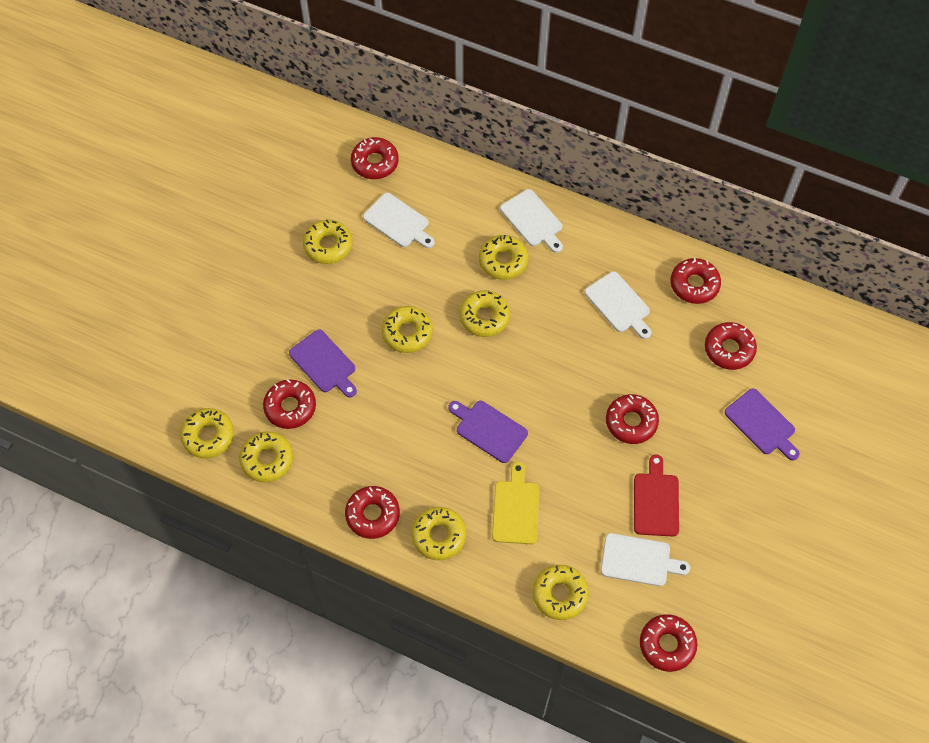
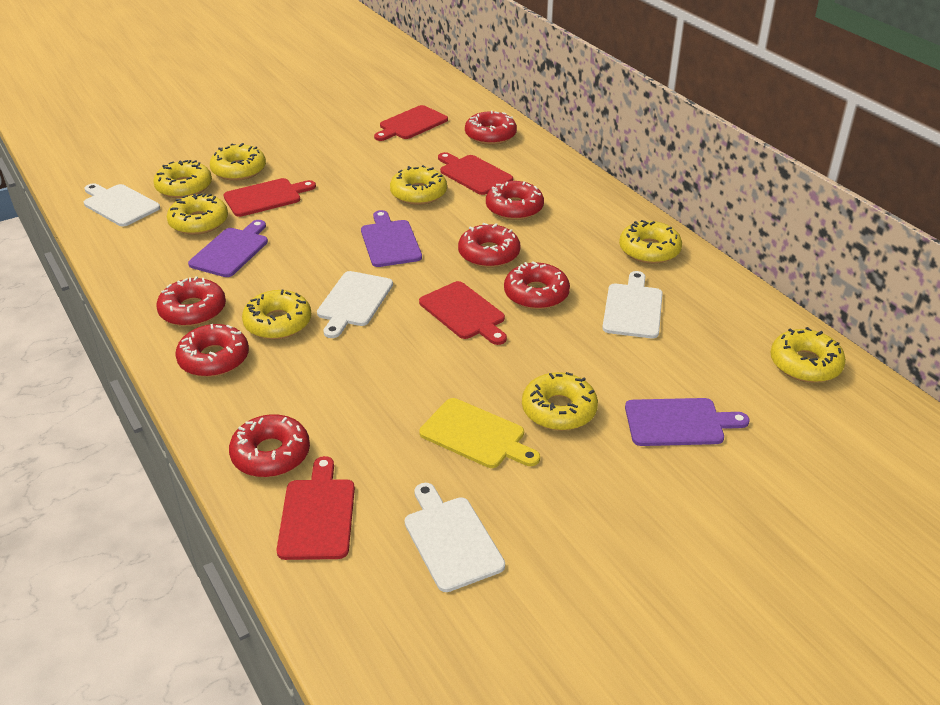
red cutting board: [634,454,679,536] = 1 -> [223,178,316,217] [277,456,355,560] [374,105,448,141] [419,281,507,345] [438,152,513,195] = 5

